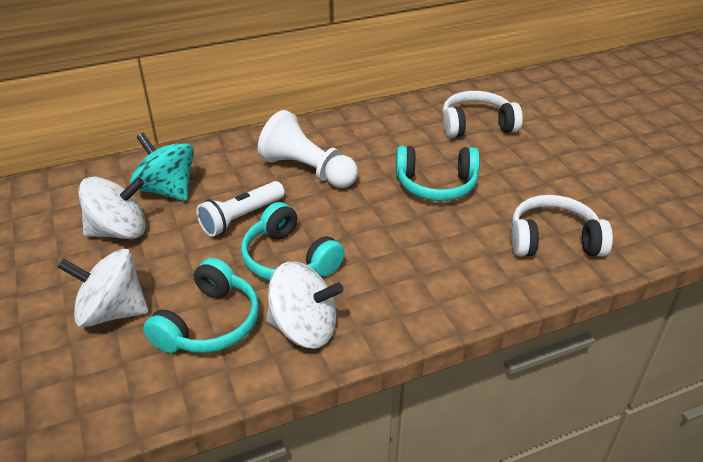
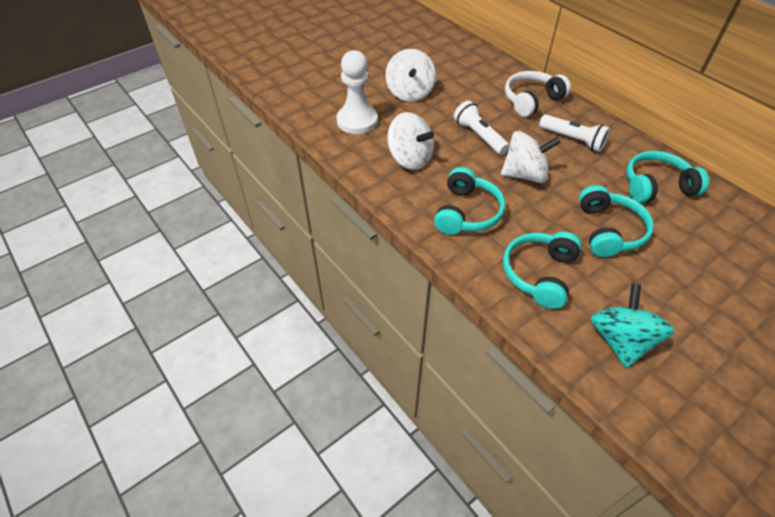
turquoise headphones: [143,258,259,353] [241,202,345,280] [396,146,480,201] = 3 -> [434,167,505,235] [503,232,582,309] [579,185,654,257] [626,151,709,203] = 4
white flashlight: [196,181,285,237] = 1 -> [454,101,509,155] [539,114,610,152] = 2
white headphones: [442,91,523,138] [511,195,613,257] = 2 -> [505,71,571,117] = 1

